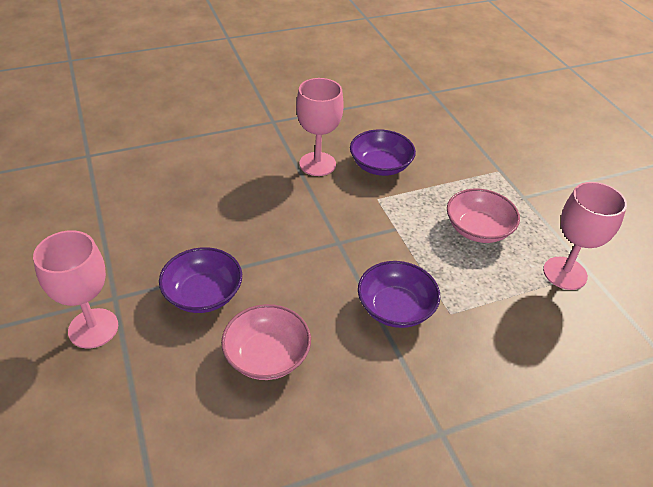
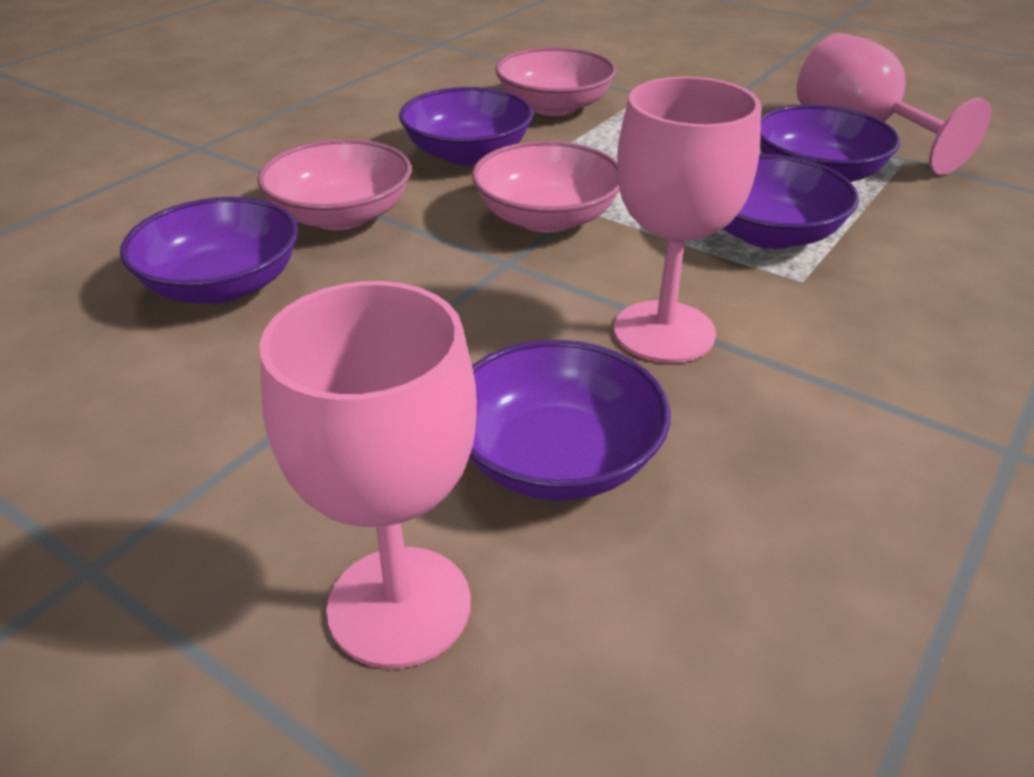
pink bowl: [221,304,311,380] [447,189,520,243] = 2 -> [257,139,411,230] [472,141,619,233] [495,47,616,116] = 3
purple bowl: [159,247,242,313] [350,130,416,176] [358,261,440,328] = 3 -> [120,197,298,304] [399,87,533,165] [469,340,670,501] [723,154,859,249] [760,105,900,182] = 5

